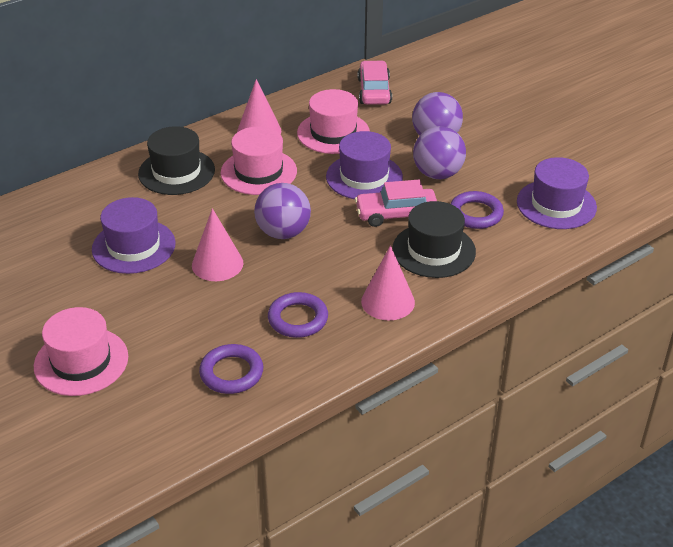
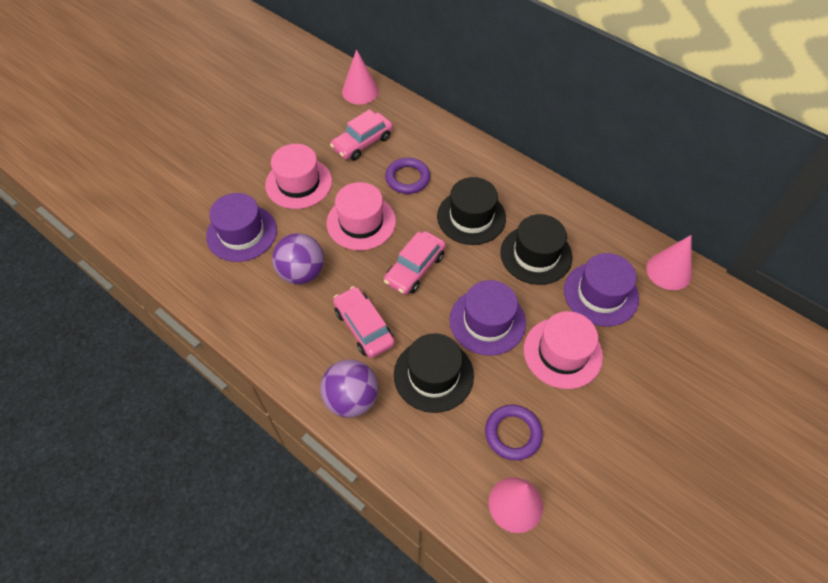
black hat: [138,126,215,195] [392,201,476,278] = 2 -> [394,333,474,413] [437,177,506,245] [500,214,572,285] = 3
pink car: [355,180,437,227] [357,61,392,105] = 2 -> [330,109,393,160] [333,286,395,358] [384,231,446,295] = 3
purple ball: [254,183,311,239] [412,92,463,136] [413,126,466,179] = 3 -> [272,233,324,284] [320,359,378,418] = 2
purple ring: [199,344,263,394] [268,292,328,338] [450,191,504,229] = 3 -> [385,158,430,194] [485,405,543,461] = 2

